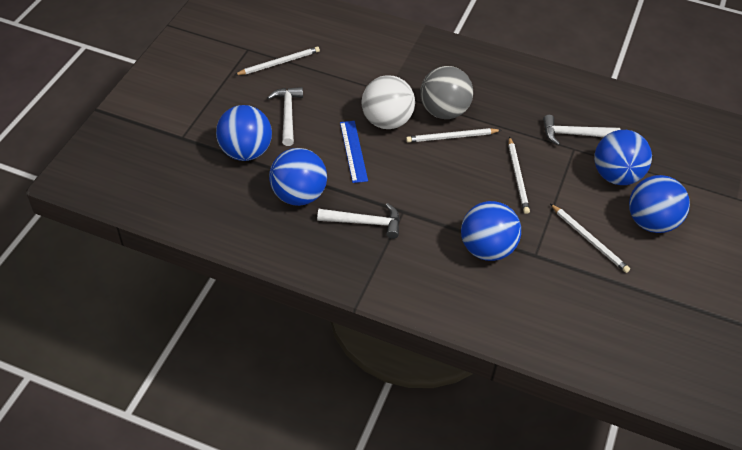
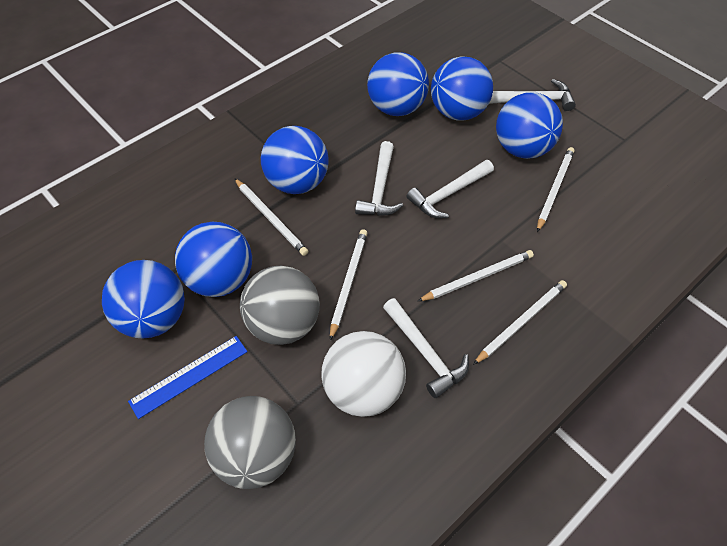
blue ball: [216,105,272,161] [269,148,327,206] [461,201,521,261] [594,130,652,185] [629,175,690,233] = 5 -> [102,260,185,338] [175,222,252,297] [261,126,329,194] [367,52,429,116] [431,56,493,121] [496,92,563,159] = 6
grey ball: [420,66,473,119] = 1 -> [204,396,296,489] [240,266,320,345] = 2
white hammer: [267,87,303,146] [317,203,400,239] [543,115,620,145] = 3 -> [355,141,403,216] [383,298,469,398] [407,160,494,218] [489,79,576,111] = 4
white pencil: [235,47,320,75] [406,128,501,143] [508,136,530,214] [550,204,630,273] = 4 -> [234,178,308,256] [330,229,367,341] [418,250,534,301] [473,280,567,365] [537,147,575,232] = 5

